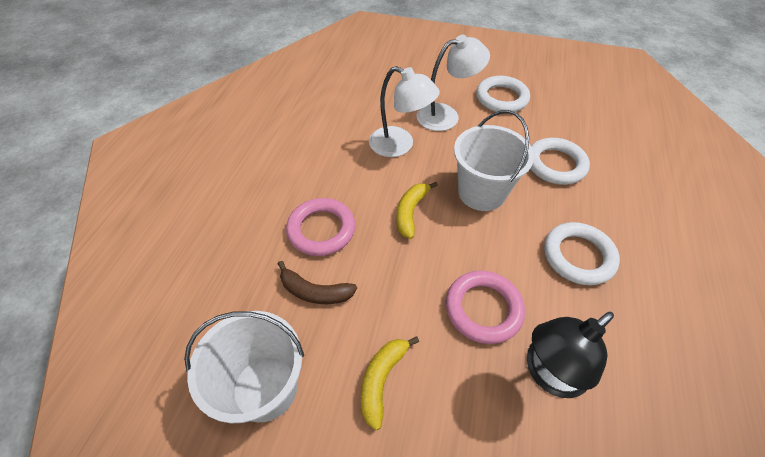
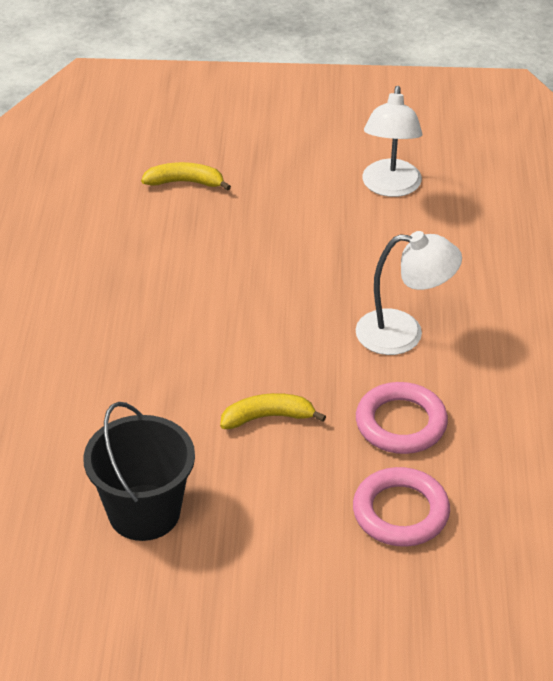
black bucket: none = 0 -> [83,402,195,541] = 1
black lamp: [527,312,614,398] = 1 -> none = 0
brown banana: [278,261,357,304] = 1 -> none = 0
white bucket: [184,311,304,423] [454,110,534,211] = 2 -> none = 0
white ring: [476,76,530,112] [530,138,590,185] [544,222,620,285] = 3 -> none = 0

